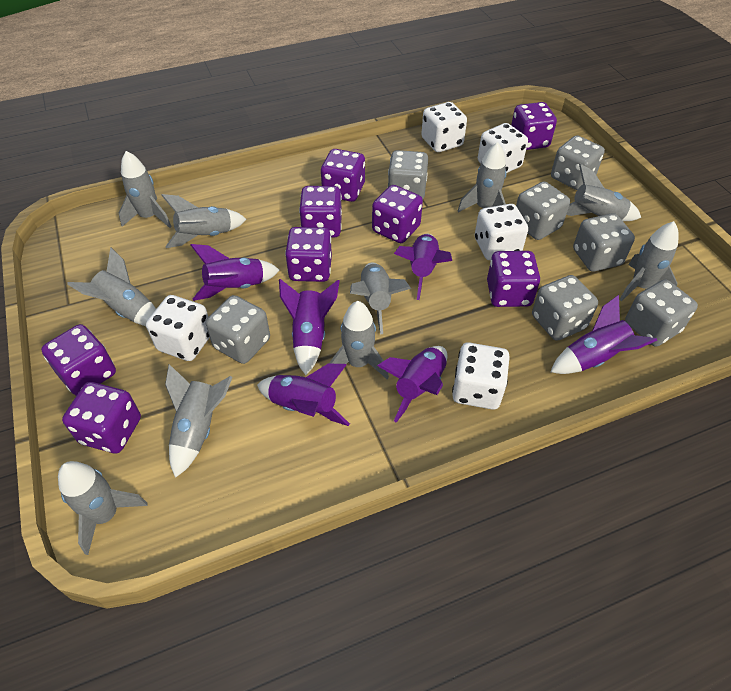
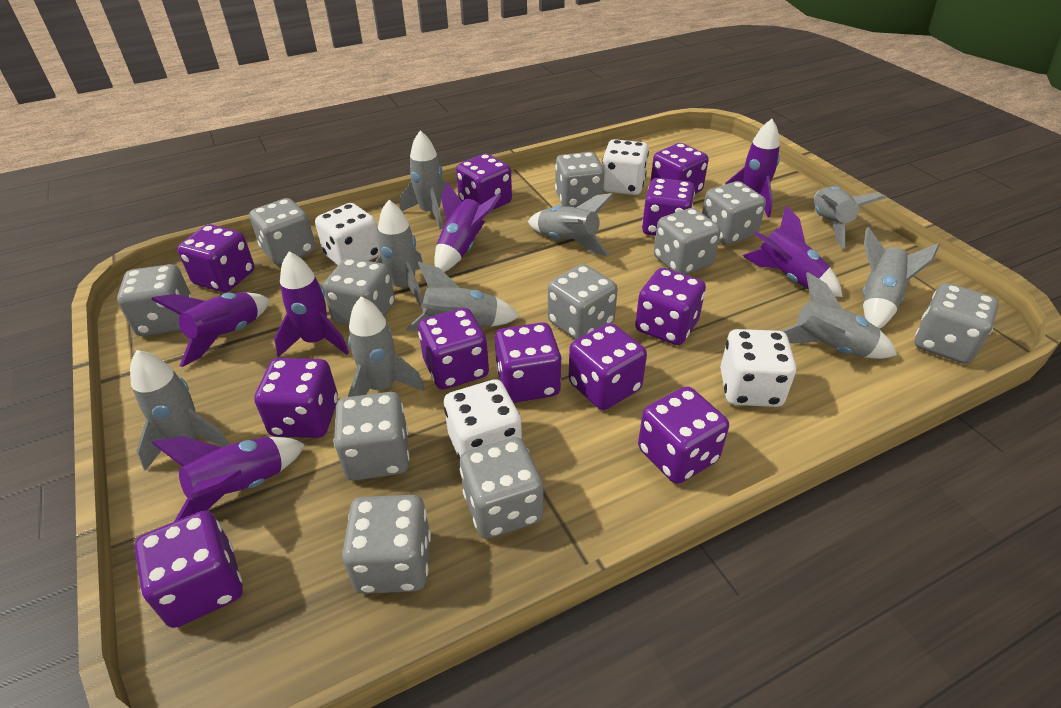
grey dice: [206,295,270,364] [388,150,428,199] [516,181,570,240] [532,275,598,341] [551,135,605,190] [573,213,635,272] [625,279,698,346] = 7 -> [117,264,192,336] [249,198,316,265] [323,258,395,325] [334,392,409,481] [342,495,431,594] [460,437,543,539] [548,264,618,340] [555,152,605,208] [654,208,721,275] [702,181,766,245] [915,283,999,364] = 11
grey rocket: [58,461,148,555] [67,247,156,326] [119,151,172,228] [161,194,247,248] [165,364,232,478] [329,301,389,379] [350,262,411,334] [458,142,506,212] [566,164,641,221] [619,221,679,302] = 10 -> [130,350,230,471] [348,296,425,397] [375,200,423,306] [399,130,446,229] [406,261,520,331] [528,193,614,256] [781,272,897,359] [814,186,886,248] [863,227,940,329] = 9
purple dice: [41,324,116,396] [62,382,141,453] [285,227,332,282] [299,186,342,238] [321,149,365,202] [372,185,423,243] [487,251,540,307] [511,102,557,150] = 8 -> [135,511,243,628] [177,224,254,292] [254,358,338,438] [418,308,489,390] [456,154,512,211] [495,322,562,403] [569,323,647,410] [635,268,706,345] [638,386,729,484] [642,178,695,236] [651,143,709,194] = 11
white dice: [146,295,210,361] [421,102,467,152] [452,342,510,410] [475,204,528,260] [478,123,528,173] = 5 -> [315,203,380,265] [444,379,522,462] [602,139,649,195] [720,329,796,407] = 4

